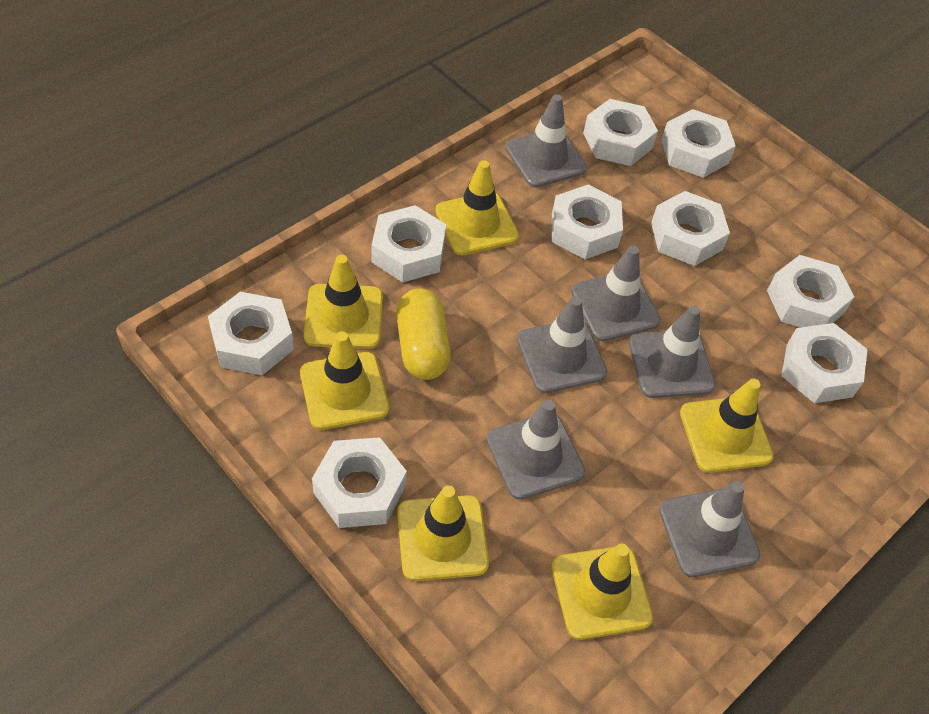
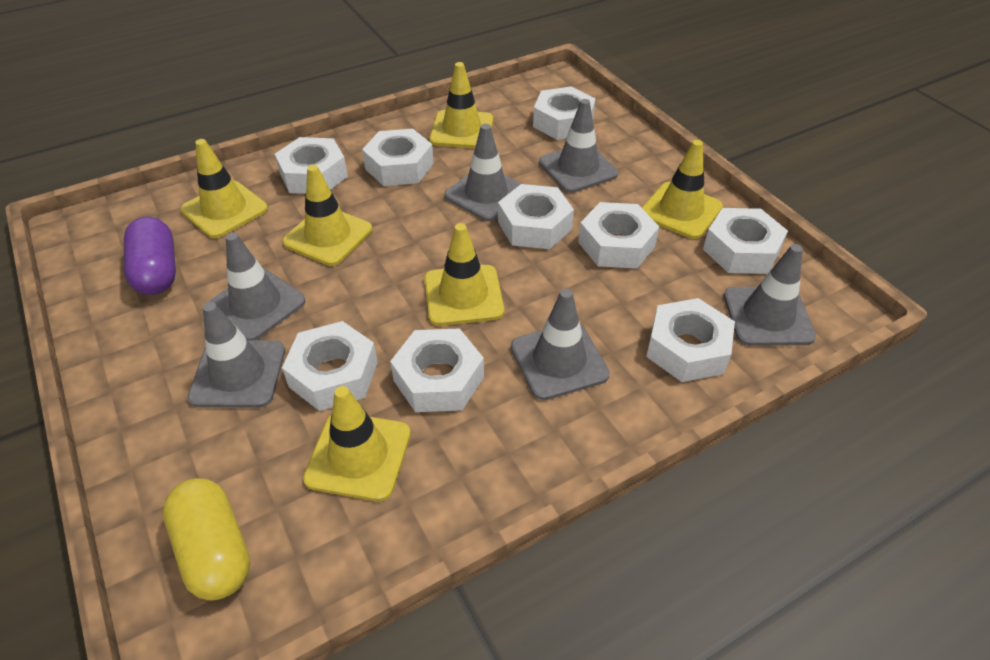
purple capsule: none = 0 -> [124,217,176,295] = 1

